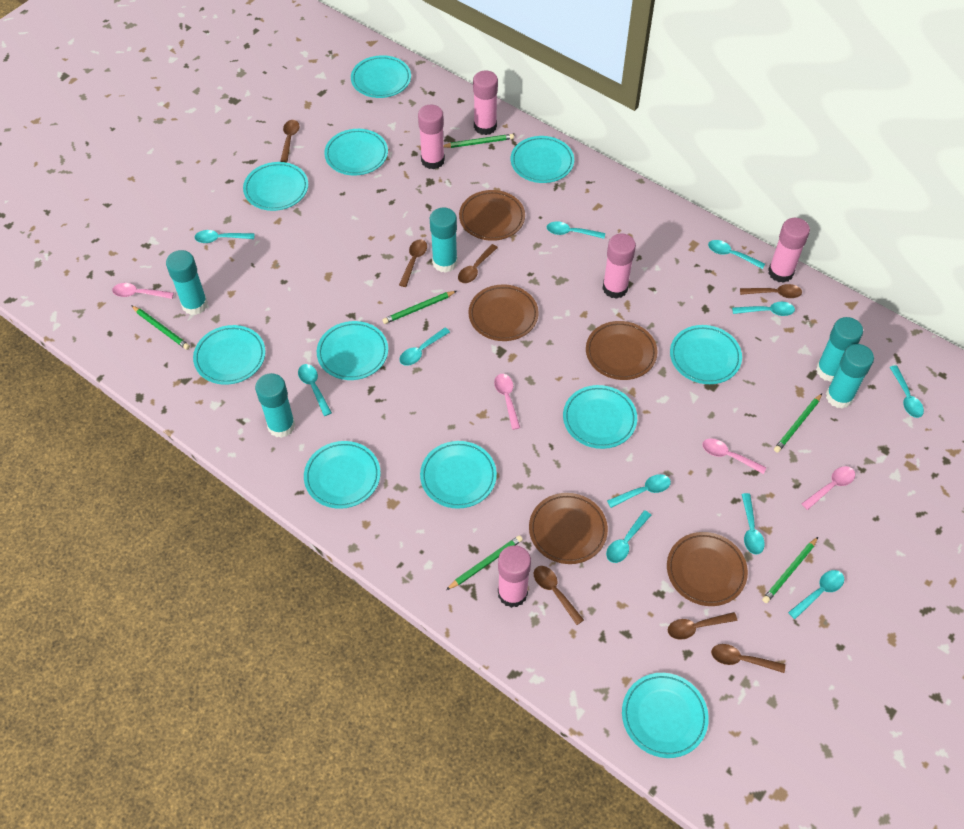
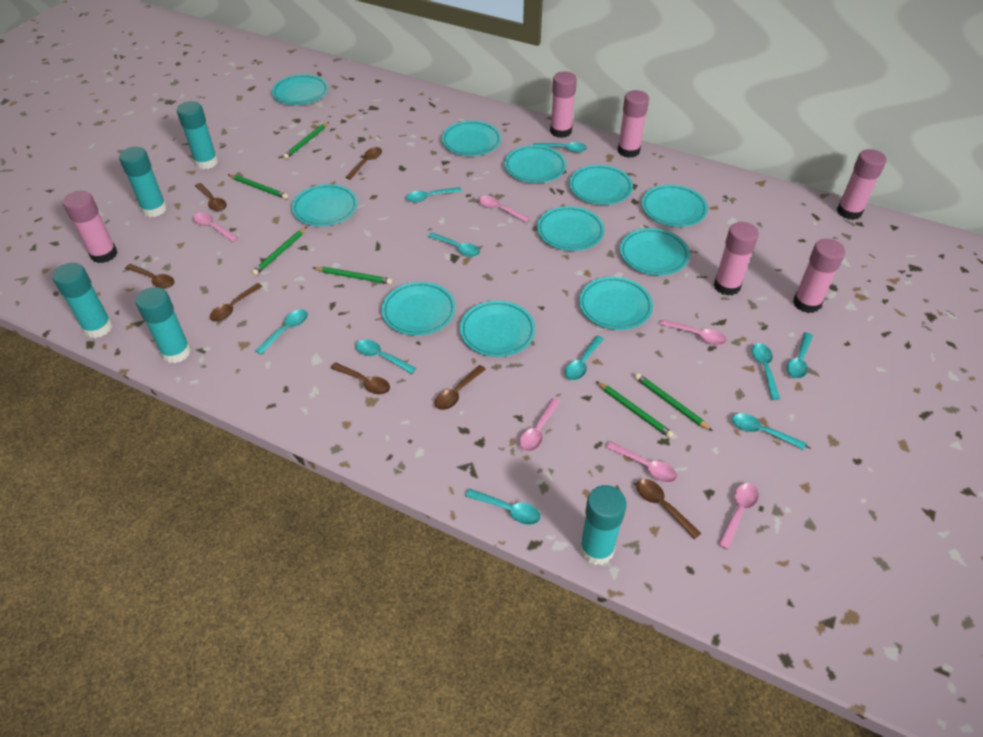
brown plate: [459,190,525,241] [468,284,539,341] [529,493,608,564] [586,321,658,380] [667,532,748,606] = 5 -> none = 0
pink glue stick: [418,105,445,170] [473,70,498,135] [498,545,531,608] [603,233,636,299] [768,218,810,283] = 5 -> [63,191,117,263] [550,71,577,138] [617,90,649,158] [714,222,759,296] [793,239,845,313] [837,149,886,220] = 6
pink spoon: [112,283,174,299] [494,374,520,430] [702,439,766,474] [801,466,855,510] = 4 -> [193,213,238,242] [479,196,530,223] [519,399,560,452] [606,441,677,483] [660,319,726,345] [718,483,759,550] = 6
turquoise spoon: [195,230,255,243] [298,364,332,416] [399,328,450,366] [547,221,605,239] [606,510,651,563] [607,474,671,508] [708,240,765,269] [732,302,795,316] [742,493,765,555] [788,570,844,619] [890,365,924,418] = 11 -> [255,309,308,355] [356,340,416,374] [406,187,462,202] [428,232,480,257] [465,489,541,525] [534,142,587,153] [565,336,604,380] [732,413,806,450] [752,343,780,400] [787,332,813,379] = 10

